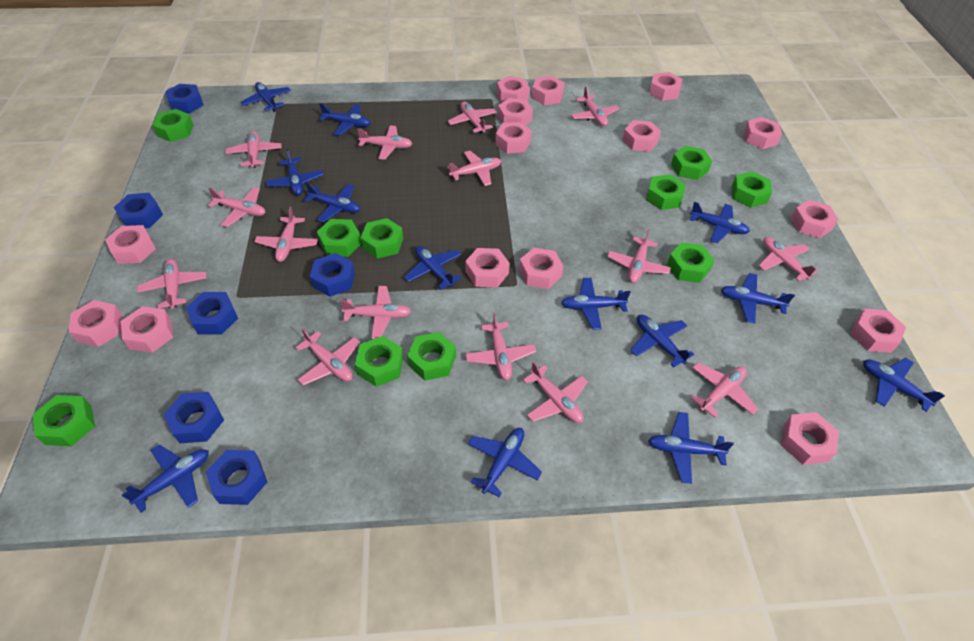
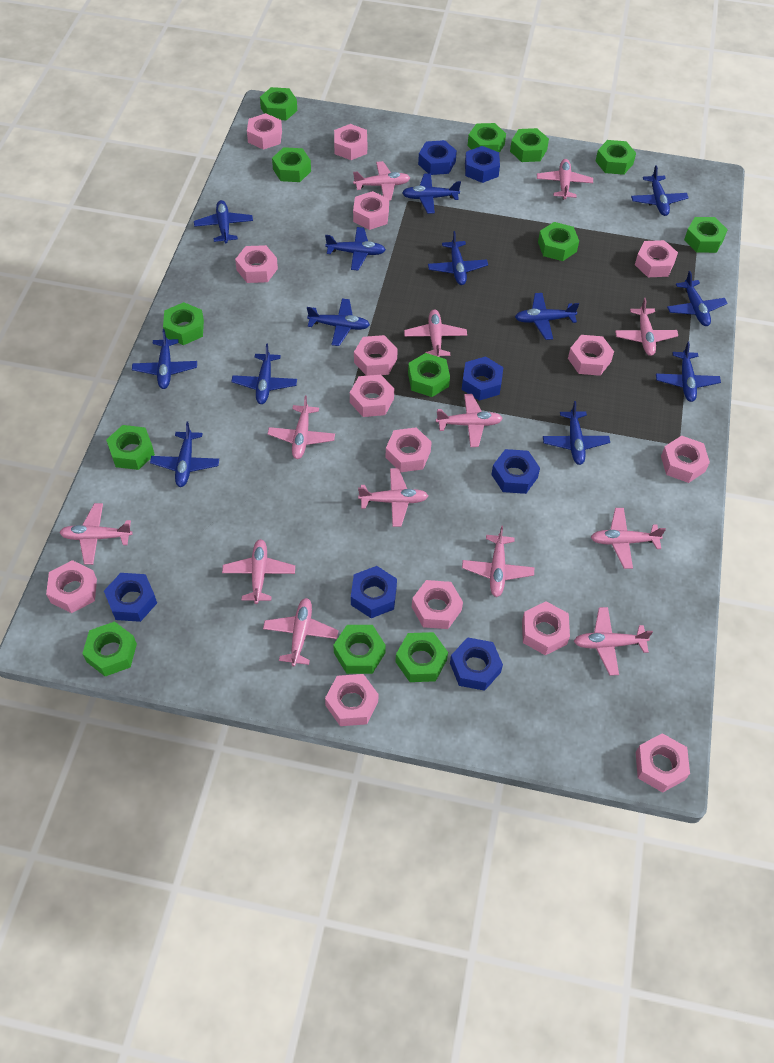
blue nut: [114,193,163,228] [163,392,224,443] [165,84,204,113] [186,292,238,335] [206,450,267,505] [310,253,355,297] = 6 -> [104,573,157,622] [351,566,397,618] [418,140,457,175] [450,637,503,691] [462,356,503,401] [465,146,500,183] [491,449,540,494] = 7
green nut: [33,395,95,446] [152,109,194,142] [317,219,362,257] [355,336,403,387] [360,218,403,259] [407,332,456,381] [646,174,686,210] [667,242,715,283] [671,146,712,180] [731,171,772,208] = 10 -> [82,621,137,677] [106,425,155,470] [163,302,204,345] [260,87,297,120] [272,147,311,182] [333,625,386,674] [395,632,448,682] [408,353,450,397] [468,123,506,153] [510,128,549,162] [538,222,579,261] [596,140,636,175] [684,217,728,253] = 13
pink plane: [137,259,207,309] [208,187,265,227] [225,131,282,168] [254,207,318,262] [295,328,360,385] [340,286,411,339] [357,125,413,160] [447,151,501,186] [448,102,497,134] [465,313,536,380] [523,361,588,423] [571,86,619,126] [607,229,671,283] [691,363,758,418] [759,237,817,281] = 15 -> [59,503,132,565] [222,539,295,604] [263,598,338,666] [268,396,335,459] [353,161,410,201] [358,468,428,527] [404,310,467,357] [436,394,503,447] [462,526,534,597] [537,159,593,200] [574,607,653,675] [591,508,666,569] [615,298,678,356] = 13

